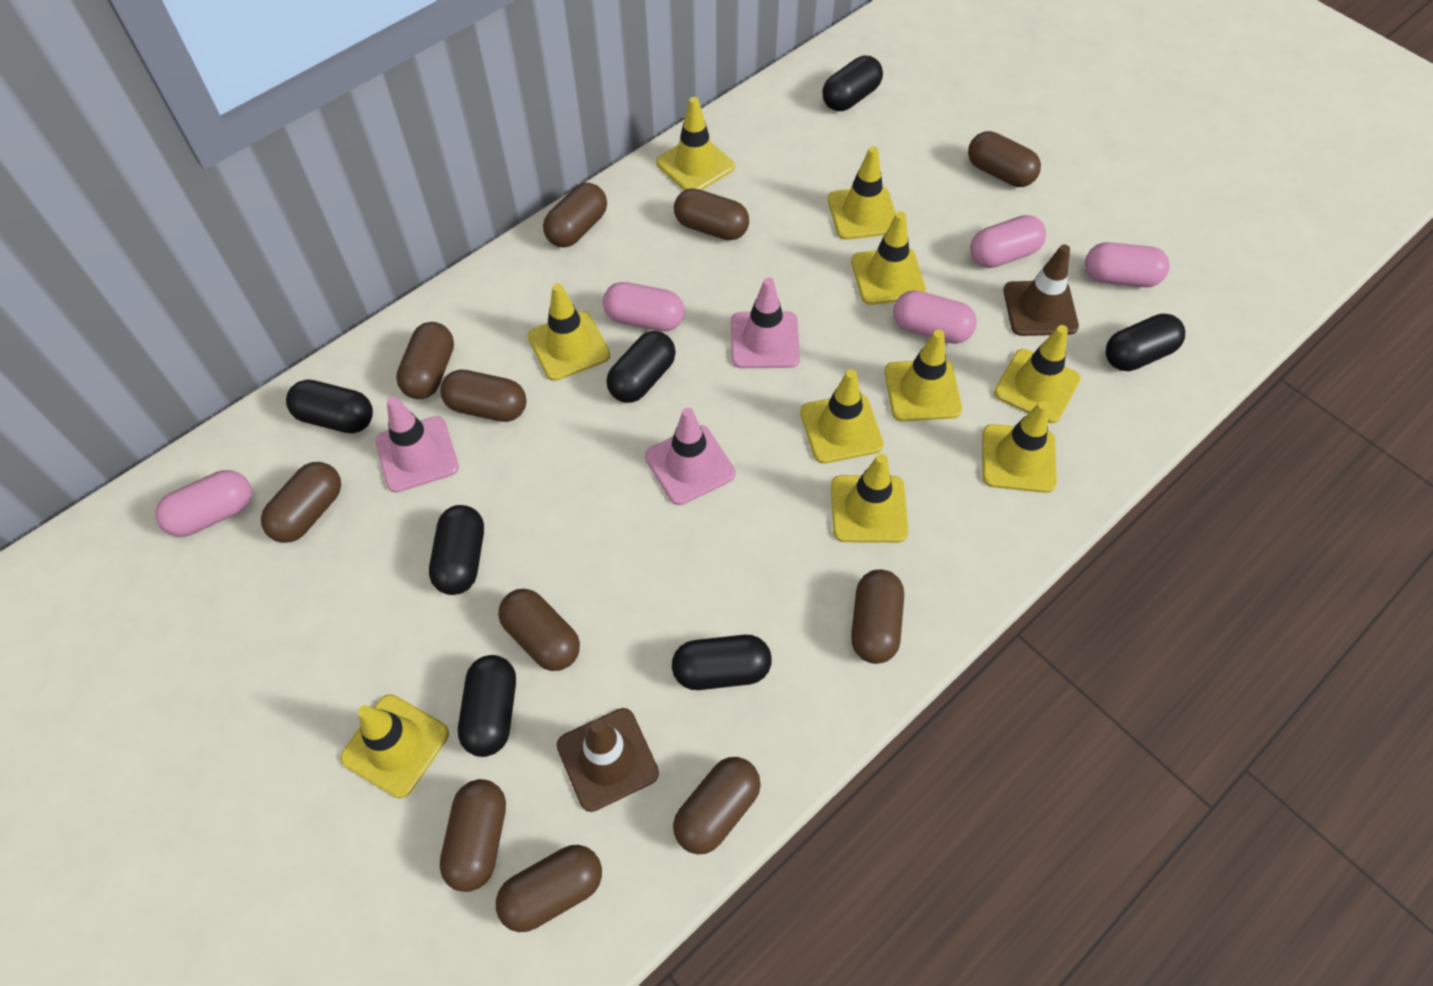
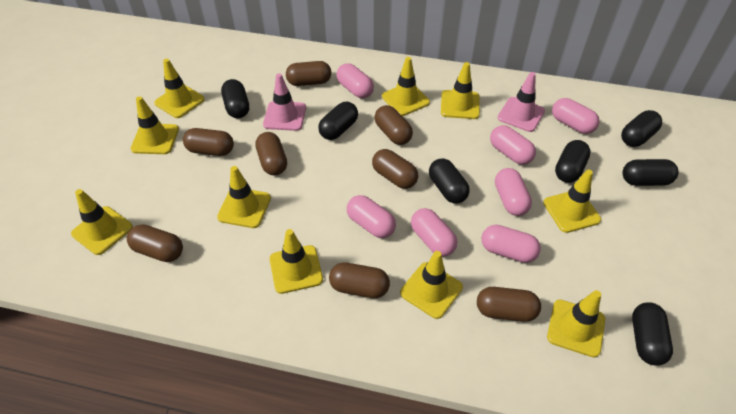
brown capsule: [261,462,341,543] [396,322,454,399] [440,370,526,422] [440,779,506,892] [496,845,602,932] [498,589,580,671] [543,183,607,248] [673,757,761,855] [674,188,749,240] [851,570,904,664] [968,131,1041,187] = 11 -> [127,224,183,262] [183,128,234,156] [255,132,287,175] [286,61,331,86] [329,262,390,298] [372,149,418,189] [375,105,413,145] [477,287,541,322] = 8
brown traffic cone: [557,708,659,812] [1003,244,1079,336] = 2 -> none = 0
pink capsule: [155,470,252,537] [603,282,685,332] [893,290,977,344] [970,215,1046,268] [1085,242,1170,287] = 5 -> [336,63,374,98] [347,195,396,238] [411,208,457,257] [482,225,541,263] [490,125,536,165] [495,168,532,216] [552,98,600,134] = 7
pink traffic cone: [375,396,459,493] [645,408,735,505] [731,277,800,368] = 3 -> [263,73,306,131] [498,72,545,132] = 2

